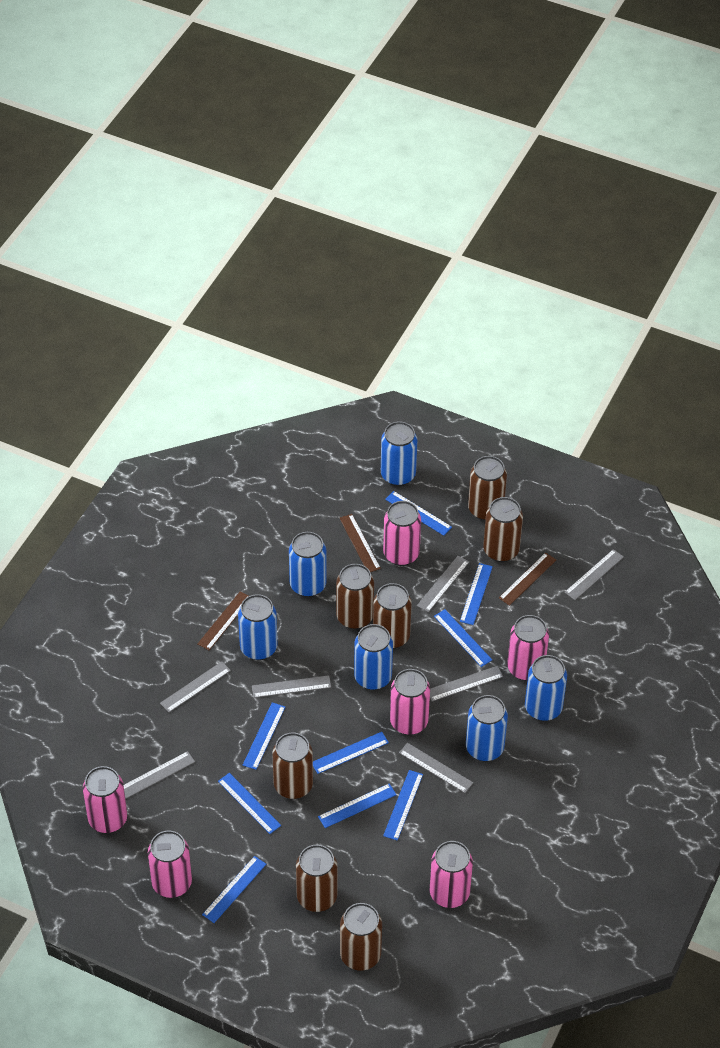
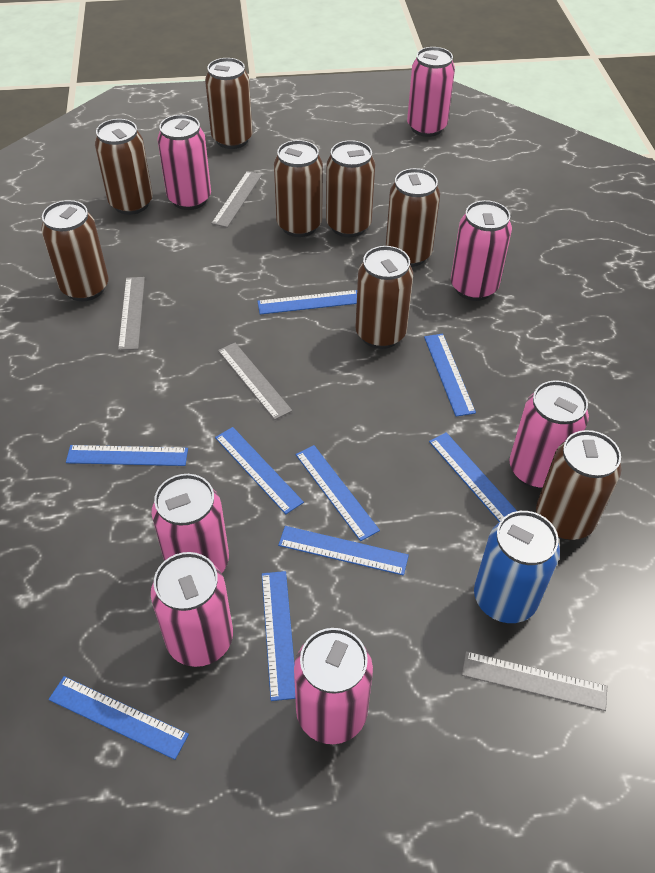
blue can: [238,594,277,660] [289,532,327,597] [354,624,393,690] [381,422,417,486] [466,695,508,762] [525,655,567,721] = 6 -> [474,511,560,623] = 1
brown can: [272,732,313,799] [296,845,337,912] [336,564,374,629] [340,903,382,971] [373,583,412,649] [468,456,507,521] [483,497,523,562] = 7 -> [41,200,109,301] [95,119,153,215] [205,58,253,149] [274,140,323,237] [326,140,375,237] [355,246,413,349] [386,168,440,267] [536,430,622,540] = 8
brown ruler: [198,591,248,650] [339,514,381,572] [499,553,556,606] = 3 -> none = 0
grey ruler: [124,751,195,799] [160,661,231,712] [252,675,331,698] [399,743,473,793] [417,556,469,612] [430,666,503,702] [564,549,624,600] = 7 -> [118,277,145,350] [211,171,262,228] [218,343,292,420] [462,651,607,711] = 4
pink can: [83,766,127,833] [148,831,192,898] [383,501,421,566] [390,669,430,735] [430,841,473,908] [507,615,549,681] = 6 -> [151,552,233,667] [152,474,229,573] [158,115,211,210] [294,628,373,744] [407,47,455,137] [451,200,512,301] [509,380,589,489] = 7

